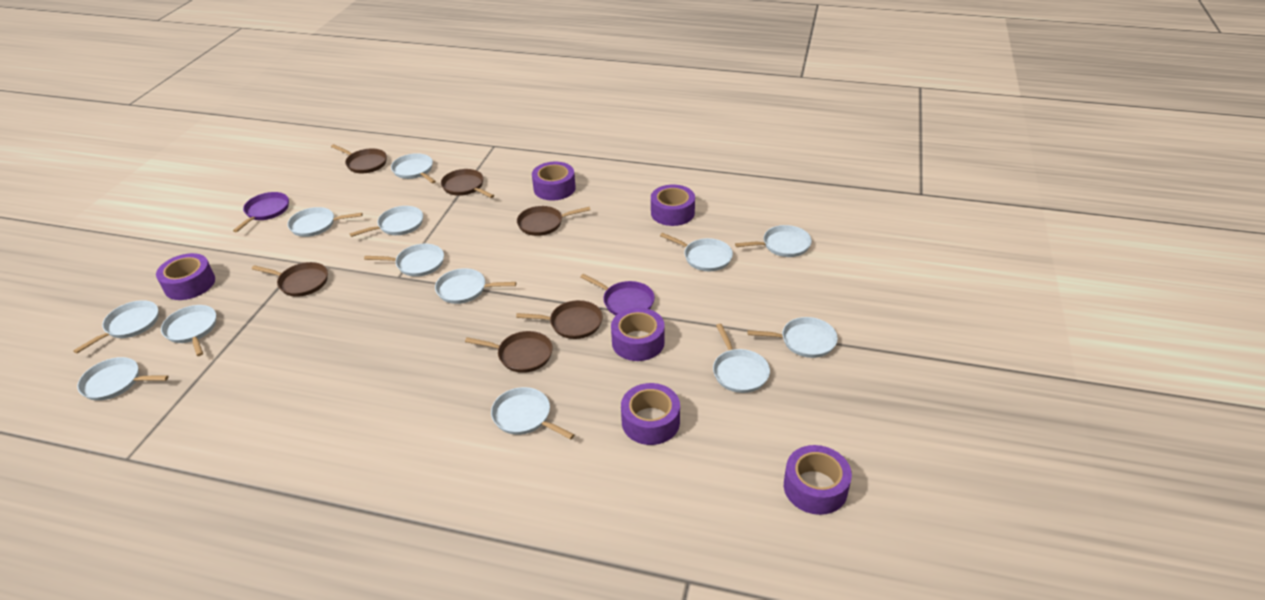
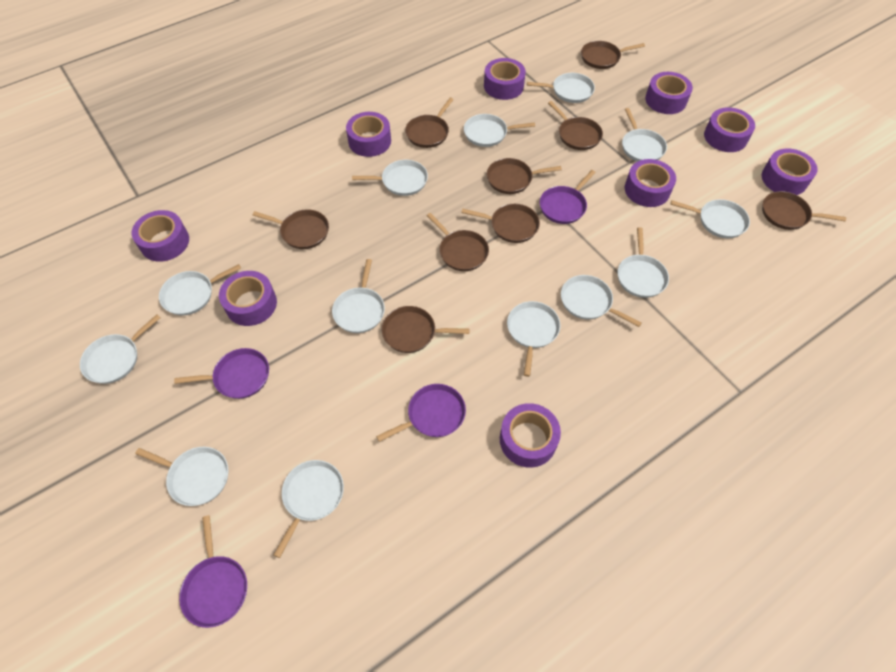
brown pan: [252,262,328,297] [331,144,387,173] [441,169,494,198] [465,331,553,373] [516,300,603,339] [517,206,590,236] = 6 -> [253,209,329,249] [382,306,470,353] [405,98,454,148] [427,213,489,271] [461,204,540,243] [487,158,562,194] [548,101,603,150] [581,41,645,69] [762,191,846,230] = 9
purple pan: [233,192,289,232] [580,274,655,315] = 2 -> [174,348,269,399] [179,515,247,628] [376,384,466,442] [540,170,596,224] = 4
purple tape: [156,253,215,300] [532,162,576,201] [611,307,665,361] [621,383,680,445] [651,185,695,226] [784,445,852,515] = 6 -> [131,210,189,262] [219,271,277,326] [346,112,391,157] [484,58,526,100] [500,403,561,468] [625,159,676,207] [645,72,693,114] [704,107,755,152] [762,148,817,195] = 9

